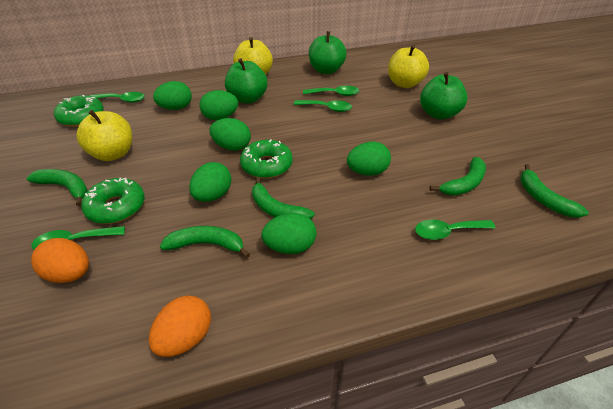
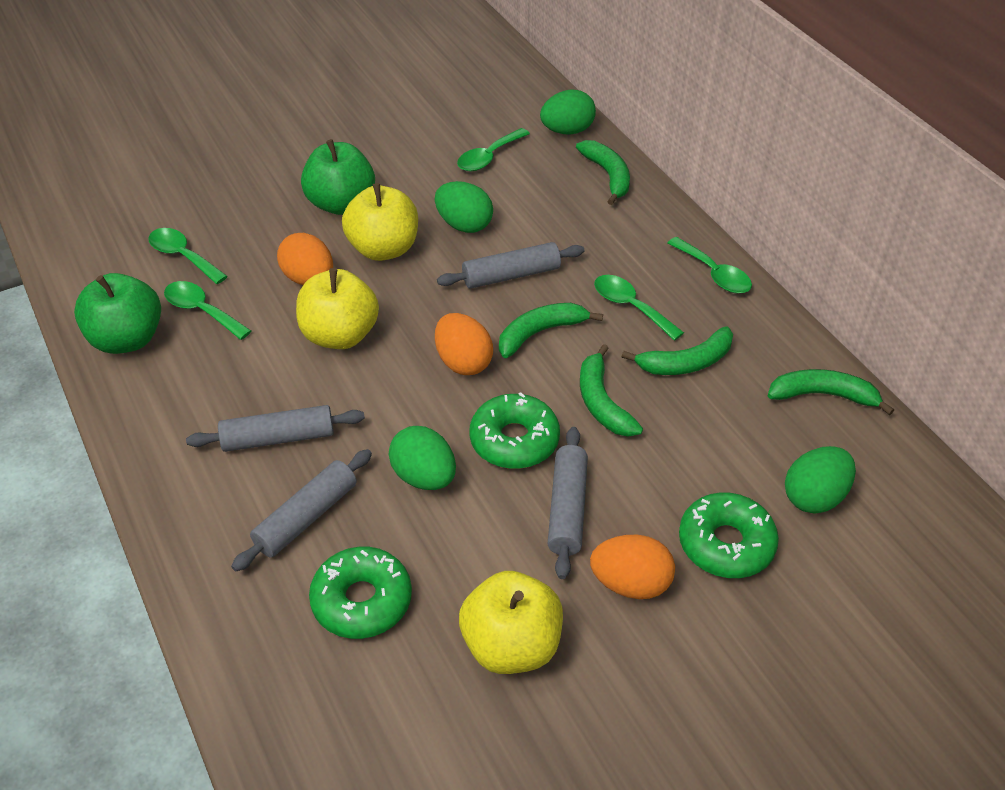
green apple: [225,58,268,104] [309,31,347,74] [420,72,467,119] = 3 -> [74,273,161,354] [301,139,375,215] = 2
green egg: [153,81,192,110] [189,162,231,202] [199,90,238,120] [209,118,251,151] [261,213,316,254] [347,141,391,176] = 6 -> [389,426,456,490] [435,181,493,233] [540,89,596,135] [785,446,856,514] = 4
grey rolling pin: none = 0 -> [186,405,365,452] [231,449,372,571] [437,242,584,289] [548,427,588,579] = 4
orange egg: [31,238,89,283] [149,296,211,357] = 2 -> [277,233,333,285] [435,313,493,375] [590,535,675,599] = 3

